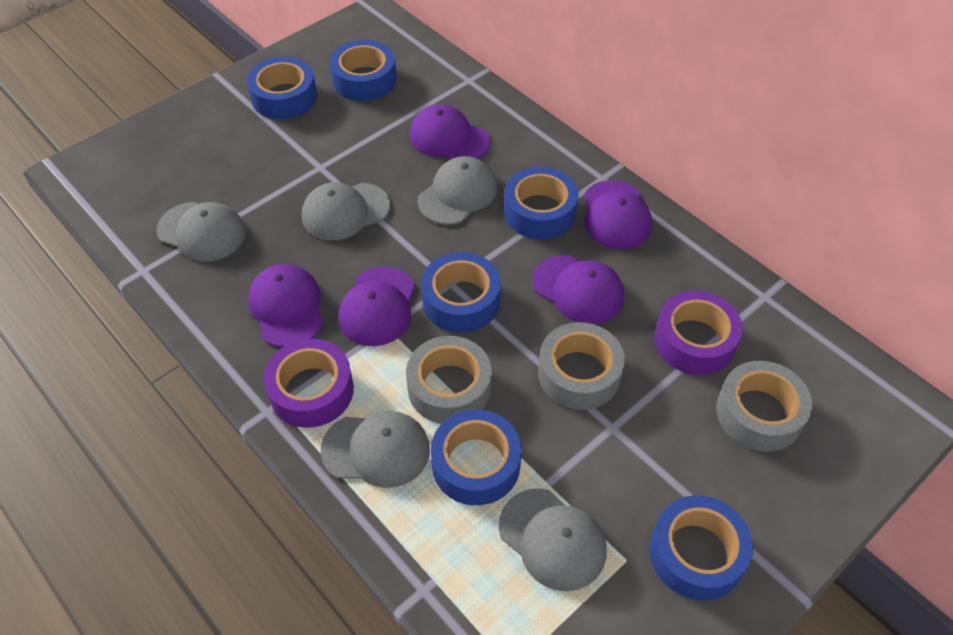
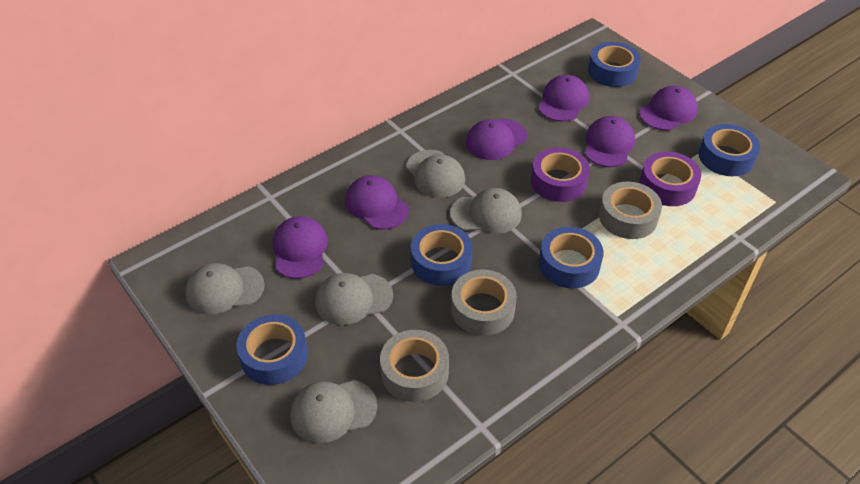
blue tape: [247,57,317,119] [330,40,397,101] [421,252,501,333] [431,409,522,505] [504,167,579,239] [649,495,753,601] = 6 -> [237,314,308,385] [411,224,473,286] [539,227,604,288] [588,42,641,87] [699,124,760,176] = 5
purple cap: [248,264,324,347] [338,267,415,346] [409,104,490,160] [532,255,624,324] [584,180,652,249] = 5 -> [273,216,328,279] [345,175,409,230] [466,119,528,160] [538,75,589,122] [585,116,635,167] [639,86,698,131] = 6

